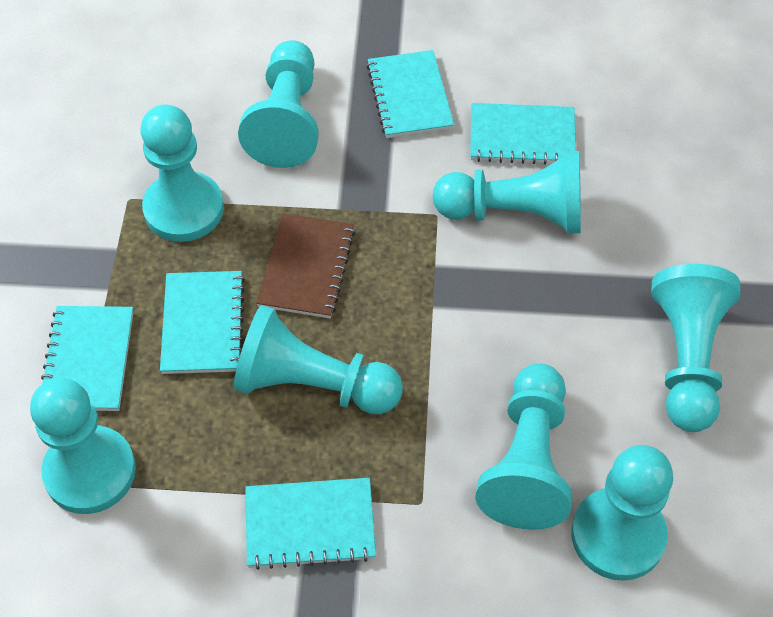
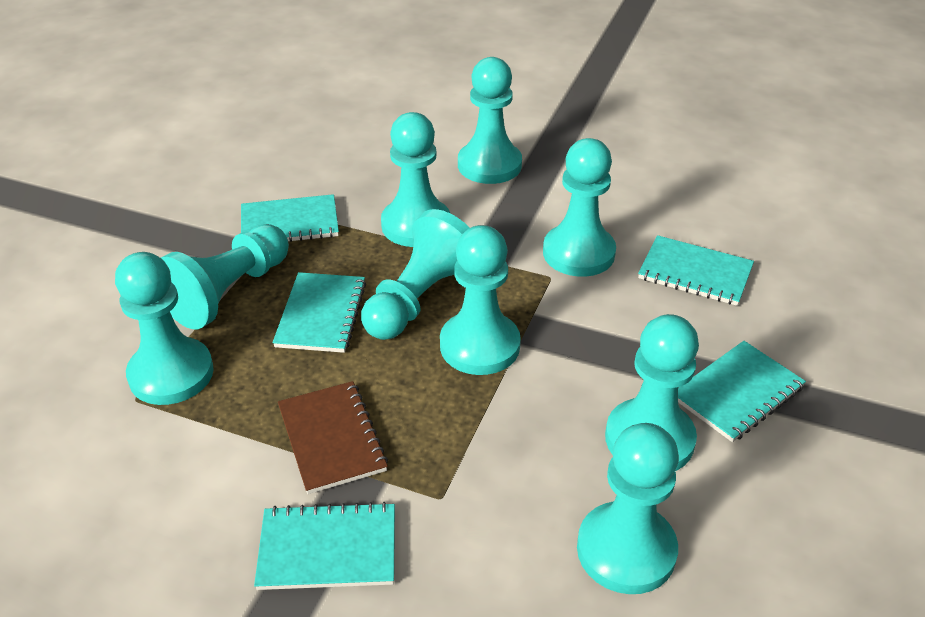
turquoise pawn: [30,378,136,514] [140,104,224,242] [233,305,403,414] [238,40,319,168] [433,151,581,234] [475,363,572,530] [572,445,673,581] [651,264,740,432] = 8 -> [115,252,214,405] [161,224,289,329] [361,209,469,340] [381,112,450,247] [440,225,521,375] [458,57,522,184] [543,138,616,277] [577,423,679,594] [605,314,699,471] = 9

